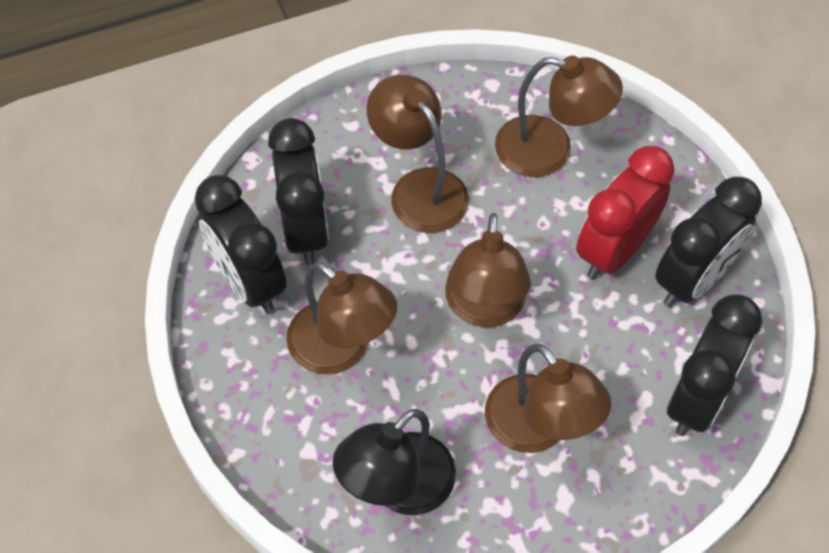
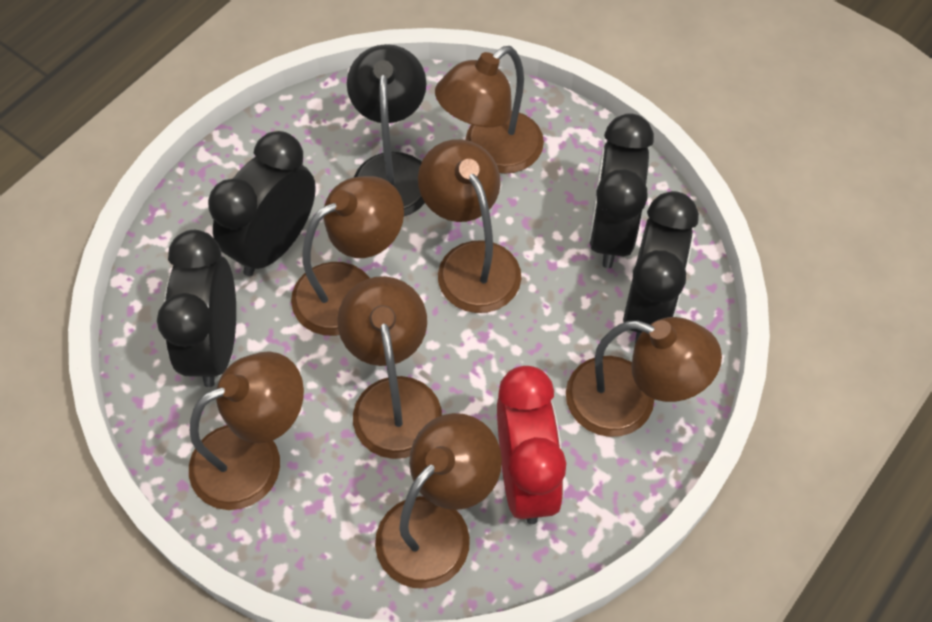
brown lamp: [286,262,397,375] [367,74,469,233] [445,213,531,327] [485,344,612,453] [495,56,623,177] = 5 -> [189,351,304,510] [291,176,404,336] [337,276,442,459] [375,413,502,589] [418,139,521,313] [435,46,544,174] [566,317,722,437] = 7

